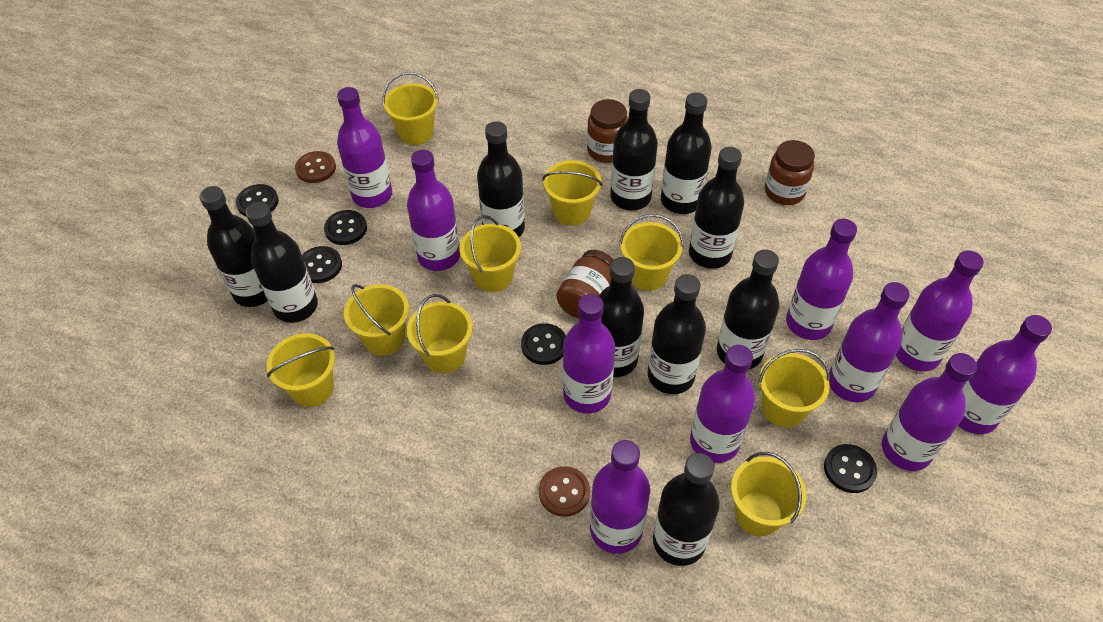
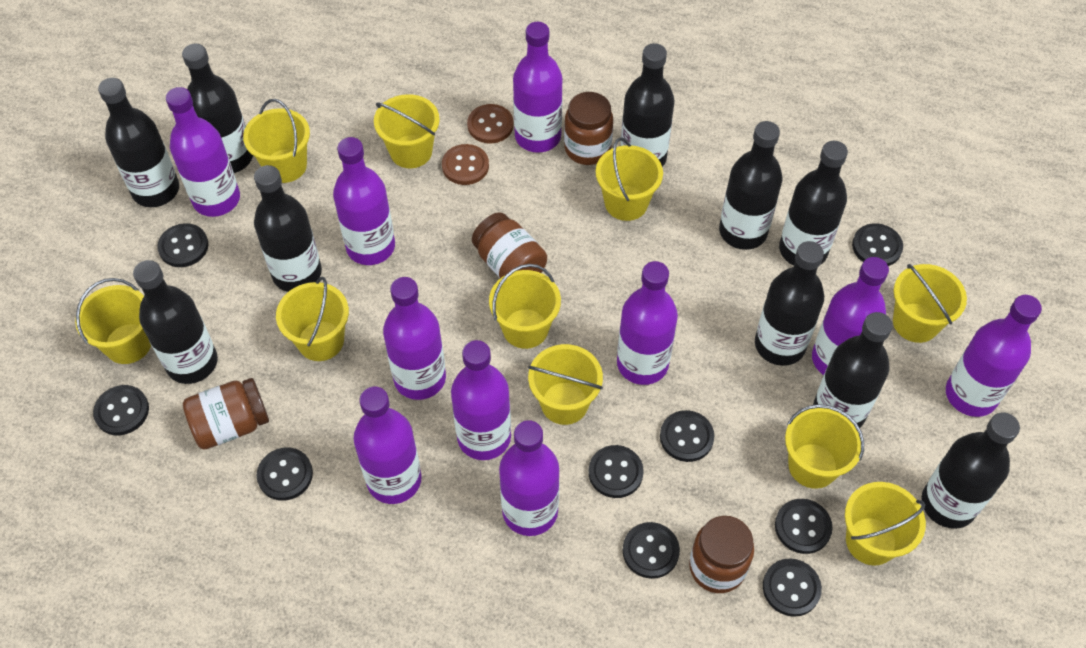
black button: [236,184,279,217] [302,246,342,283] [324,210,367,245] [521,323,566,365] [824,444,877,493] = 5 -> [93,385,149,435] [157,223,209,267] [256,448,313,501] [589,445,644,498] [623,522,680,579] [660,410,714,462] [763,558,822,617] [775,499,833,554] [852,223,903,266] = 9
brown jar: [556,250,614,319] [587,99,628,163] [765,140,815,205] = 3 -> [183,378,269,450] [472,212,547,278] [564,92,613,165] [689,516,754,593] = 4
yellow bucket: [267,333,335,407] [344,284,409,355] [382,72,439,145] [407,294,473,374] [460,215,521,292] [542,160,603,226] [619,214,683,291] [731,452,806,536] [758,349,830,428] = 9 -> [75,278,151,364] [243,99,310,183] [276,277,349,361] [374,94,440,168] [489,264,561,349] [528,344,603,425] [596,138,663,221] [785,404,864,489] [845,482,926,565] [893,264,967,343] = 10

